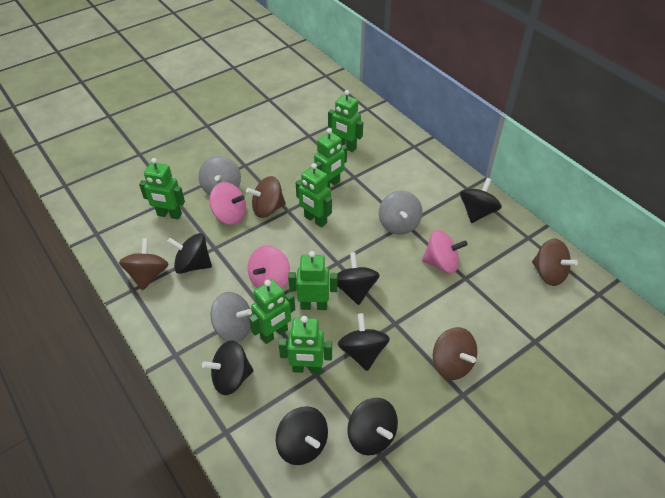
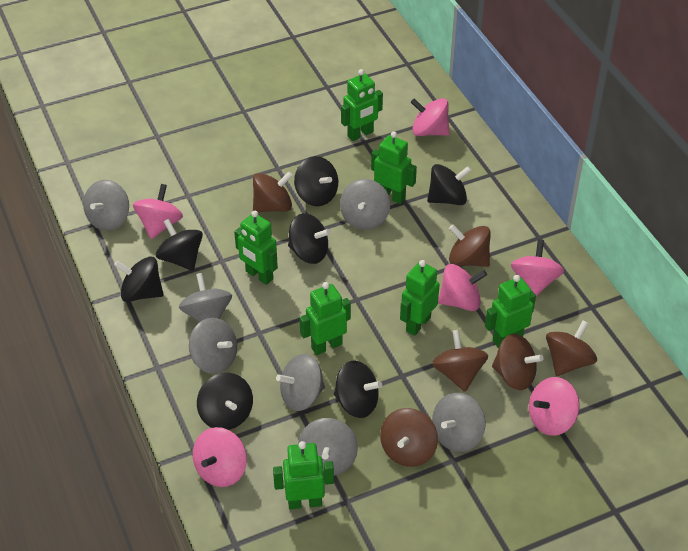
brown spinning top: [119,238,168,290] [246,176,286,218] [433,327,477,380] [532,239,578,286] = 4 -> [253,172,293,212] [380,408,438,467] [432,330,488,392] [449,225,491,267] [492,334,544,390] [546,321,597,376] = 6
grey spinning top: [199,156,241,195] [211,292,252,342] [379,191,422,235] = 3 -> [83,180,129,231] [179,273,232,323] [189,318,237,374] [276,354,325,411] [298,418,358,476] [340,179,390,230] [432,393,485,452] = 7
pink spinning top: [209,182,246,225] [248,245,290,288] [422,230,468,274] = 3 -> [133,184,183,239] [193,427,247,487] [411,98,450,136] [438,264,487,311] [511,240,564,296] [529,377,580,436] = 6

